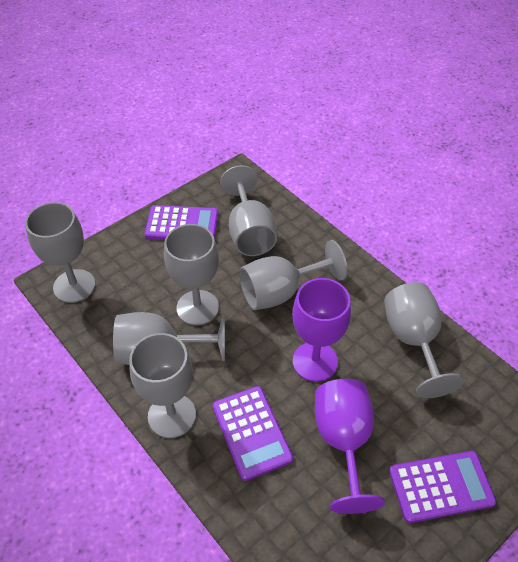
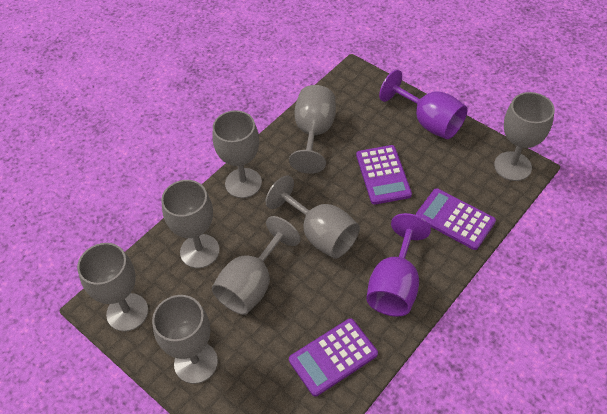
grey goblet: [25,202,95,303] [113,312,225,365] [129,333,196,438] [164,224,219,325] [220,165,277,256] [239,240,347,310] [384,282,464,398] = 7 -> [77,243,148,332] [152,295,218,384] [161,180,220,268] [212,216,301,315] [213,110,262,198] [265,175,360,259] [289,85,336,174] [494,92,555,181] = 8

